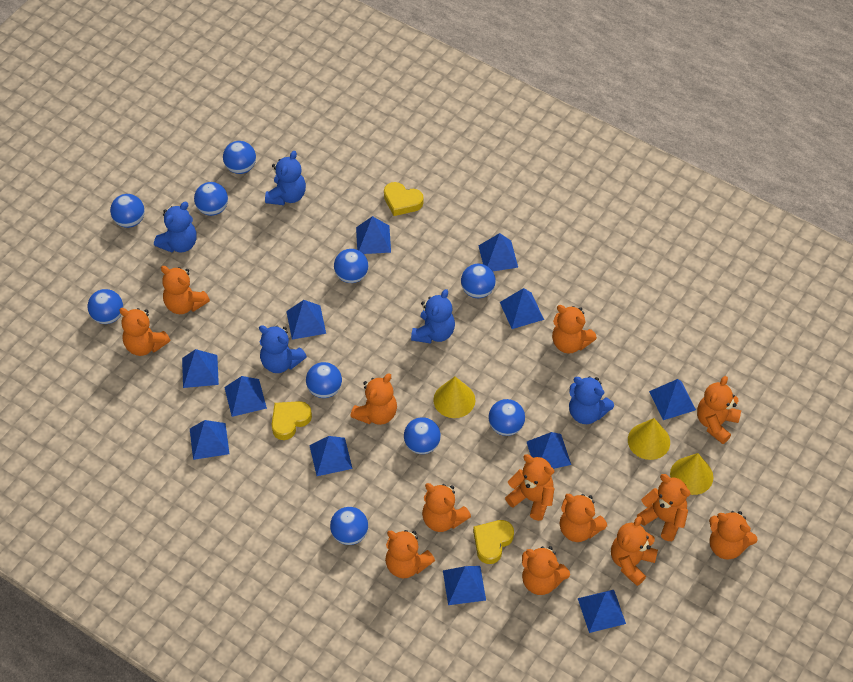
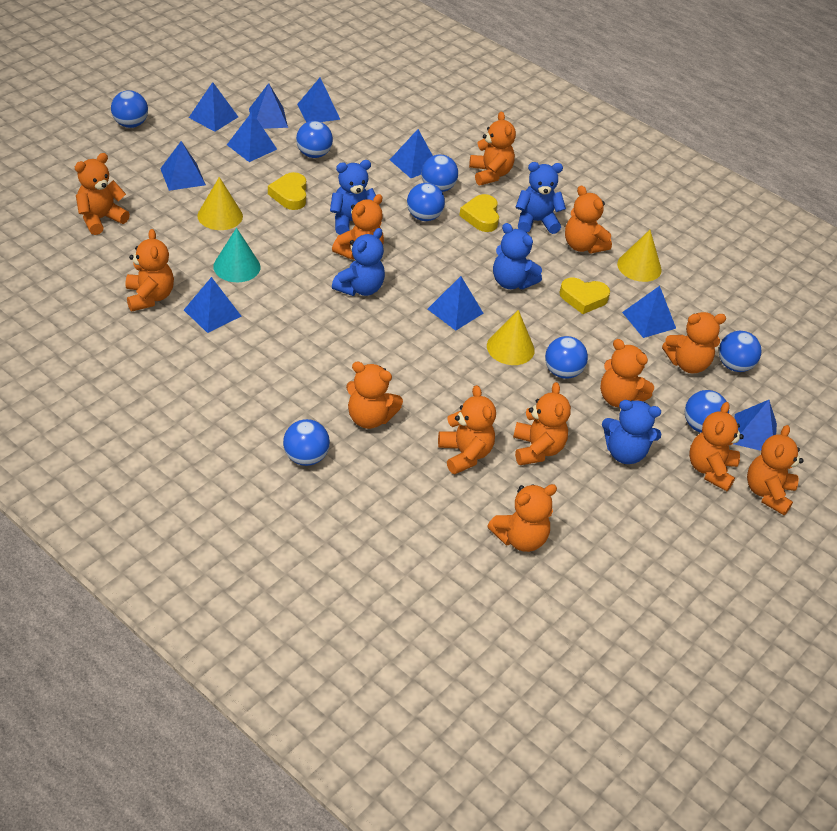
blue ball: [87,289,123,324] [110,194,145,228] [194,182,228,216] [223,141,256,174] [306,362,342,398] [330,507,368,545] [334,249,368,283] [404,417,441,454] [461,264,496,298] [489,399,525,436] = 10 -> [111,90,148,128] [283,419,330,466] [296,121,333,158] [407,183,445,221] [421,154,458,192] [545,336,588,379] [685,390,729,433] [719,331,761,372] = 8
blue pyramid: [182,349,219,388] [190,420,229,460] [224,376,267,417] [286,300,326,340] [309,436,353,476] [356,216,391,254] [443,566,486,605] [479,233,518,271] [500,288,544,329] [527,432,571,469] [578,590,626,633] [649,379,696,420] = 12 -> [160,141,206,191] [184,277,241,333] [189,82,238,132] [227,112,277,162] [249,83,288,129] [297,78,340,123] [390,129,433,178] [428,276,483,331] [622,286,676,338] [734,400,777,451] = 10
turquoise cone: none = 0 -> [213,228,260,282] = 1

